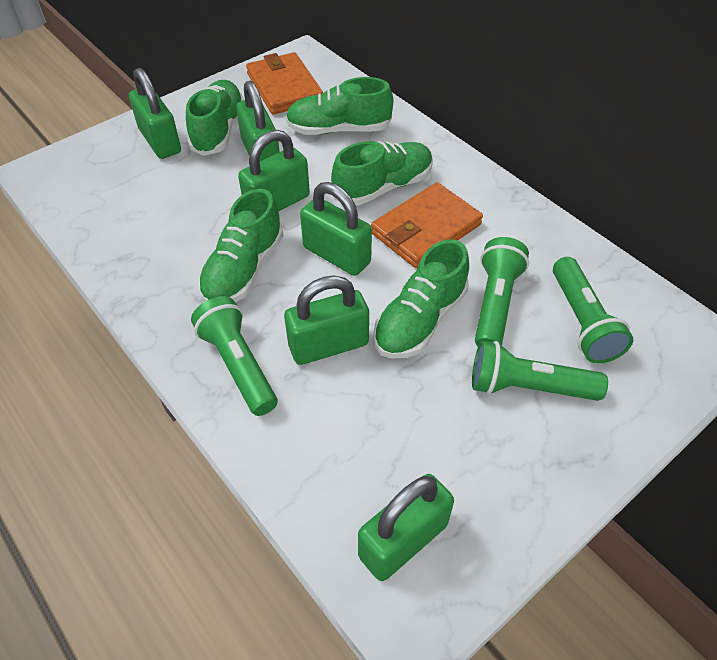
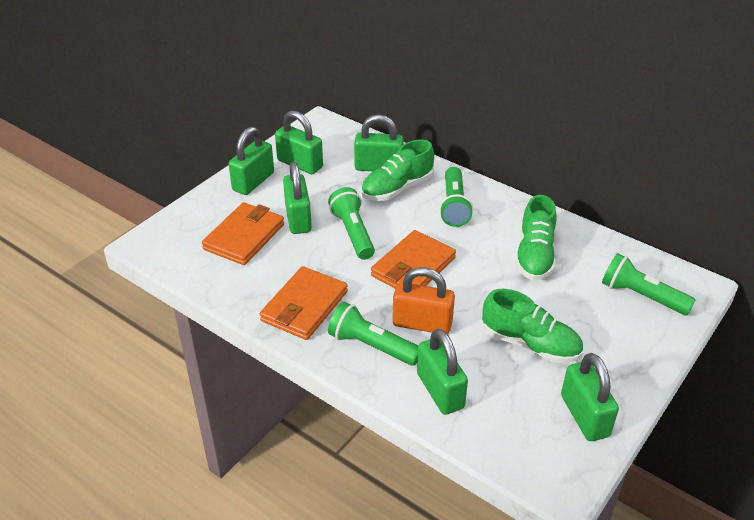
green shoe: [186,80,244,156] [198,189,283,303] [286,77,393,135] [331,141,433,206] [373,239,469,359] = 5 -> [361,139,434,201] [482,289,583,363] [515,195,557,280] = 3
orange padlock: none = 0 -> [392,267,455,334] = 1
orange wallet: [246,52,323,114] [371,182,483,268] = 2 -> [202,202,284,265] [260,266,348,340] [371,230,456,289] = 3

